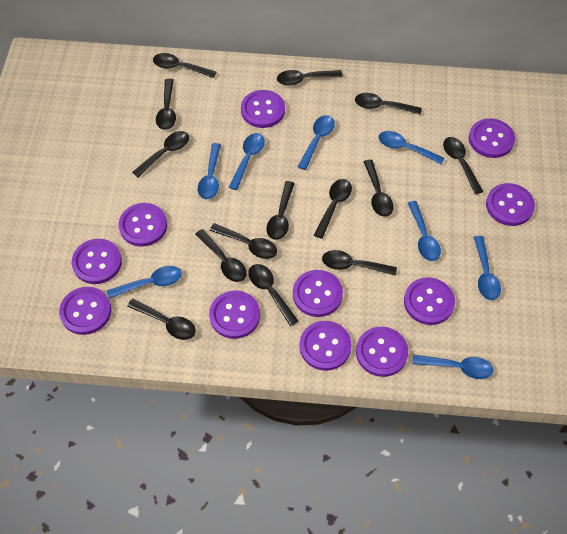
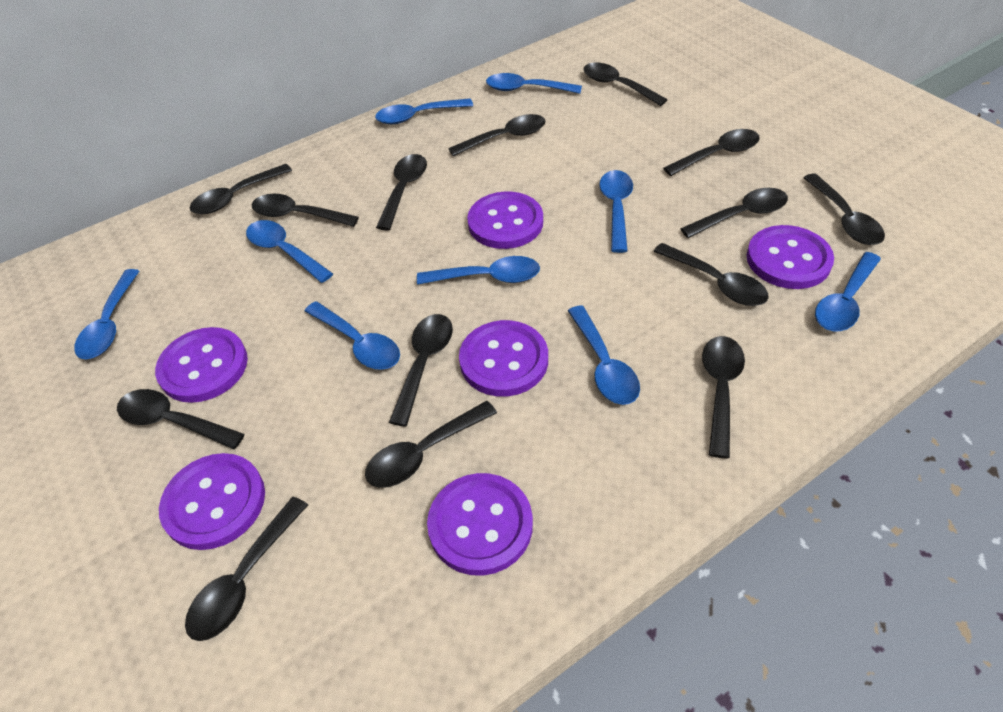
blue spoon: [107,266,182,299] [198,143,221,199] [229,133,265,190] [298,115,335,170] [378,131,445,165] [408,201,441,261] [412,355,493,379] [474,236,501,300] = 8 -> [74,269,139,359] [246,220,333,283] [305,301,400,370] [375,98,473,124] [417,256,540,285] [486,73,582,94] [568,305,640,405] [599,170,633,253] [815,252,881,331] = 9
purple button: [59,287,111,335] [72,239,122,284] [119,203,167,247] [209,291,260,339] [241,90,285,128] [293,270,343,317] [300,321,352,371] [356,327,409,377] [404,277,455,325] [469,118,515,158] [486,183,535,226] = 11 -> [155,327,248,403] [159,453,265,550] [427,473,533,576] [459,320,548,397] [467,192,543,249] [747,225,834,289] = 6

